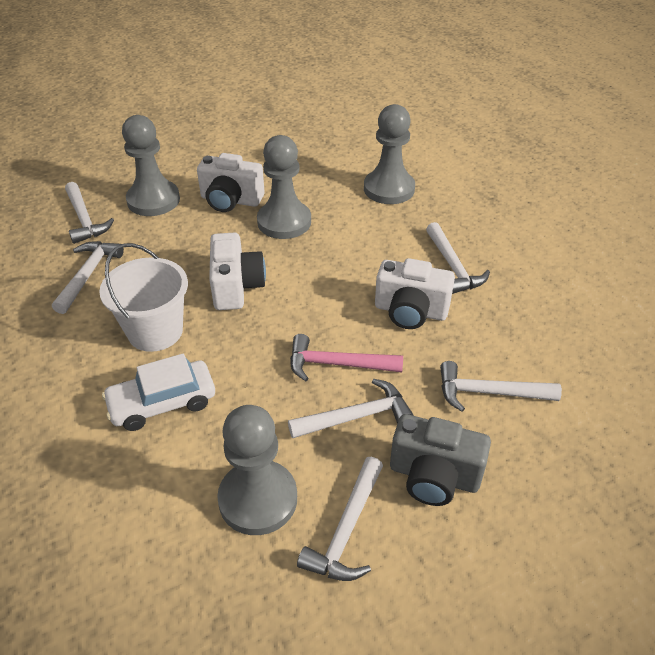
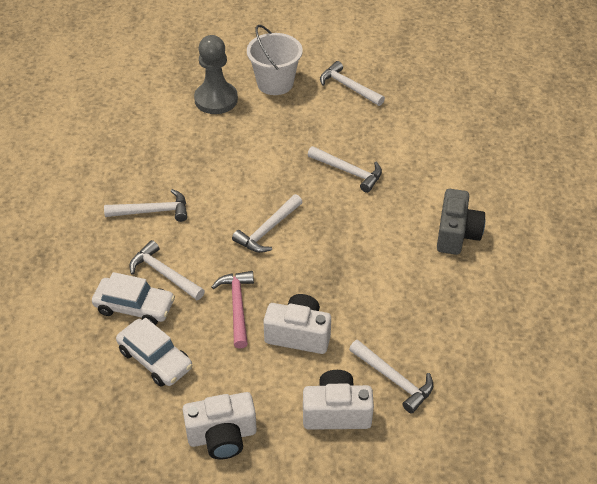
grey pawn: [122,115,180,216] [217,405,297,535] [257,135,311,239] [364,104,415,204] = 4 -> [194,35,238,114] = 1
white car: [102,354,215,431] = 1 -> [92,272,175,325] [116,318,192,387] = 2

